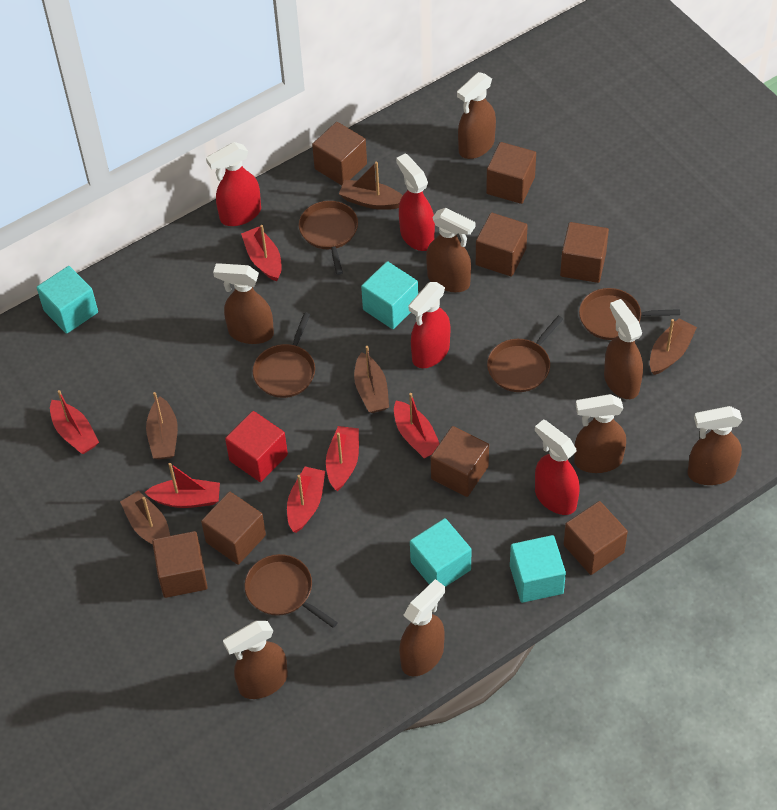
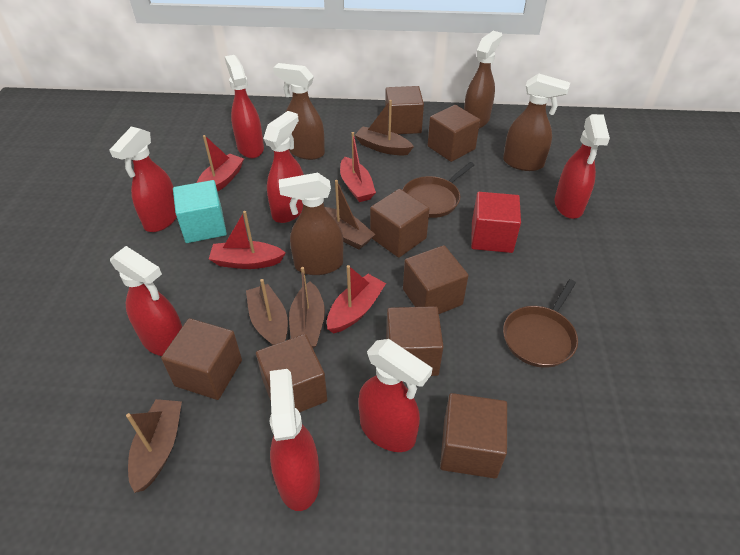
brown pan: [244,554,338,628] [253,312,315,398] [299,201,358,275] [487,316,563,392] [579,288,680,340] = 5 -> [402,162,474,218] [503,279,578,368] = 2
brown spray bottle: [213,263,274,344] [223,621,288,699] [399,579,445,676] [426,208,475,292] [457,72,496,159] [574,394,626,473] [604,299,643,399] [688,406,743,485] = 8 -> [273,63,325,160] [279,173,343,275] [464,31,502,129] [503,74,570,171] = 4
red boat: [50,390,99,454] [144,463,220,508] [241,225,282,282] [287,467,325,533] [326,426,359,491] [394,393,440,459] = 6 -> [197,135,244,191] [209,211,286,269] [327,265,386,333] [340,132,376,202] = 4
red spray bottle: [206,142,261,226] [396,153,435,251] [409,282,450,368] [535,419,580,515] = 4 -> [110,127,177,232] [110,246,182,356] [224,55,264,158] [263,111,304,223] [269,369,320,511] [358,339,433,452] [554,114,610,219] = 7
turquoise cube: [37,266,98,334] [361,261,418,329] [410,518,471,587] [510,535,566,603] = 4 -> [173,180,227,243] = 1

